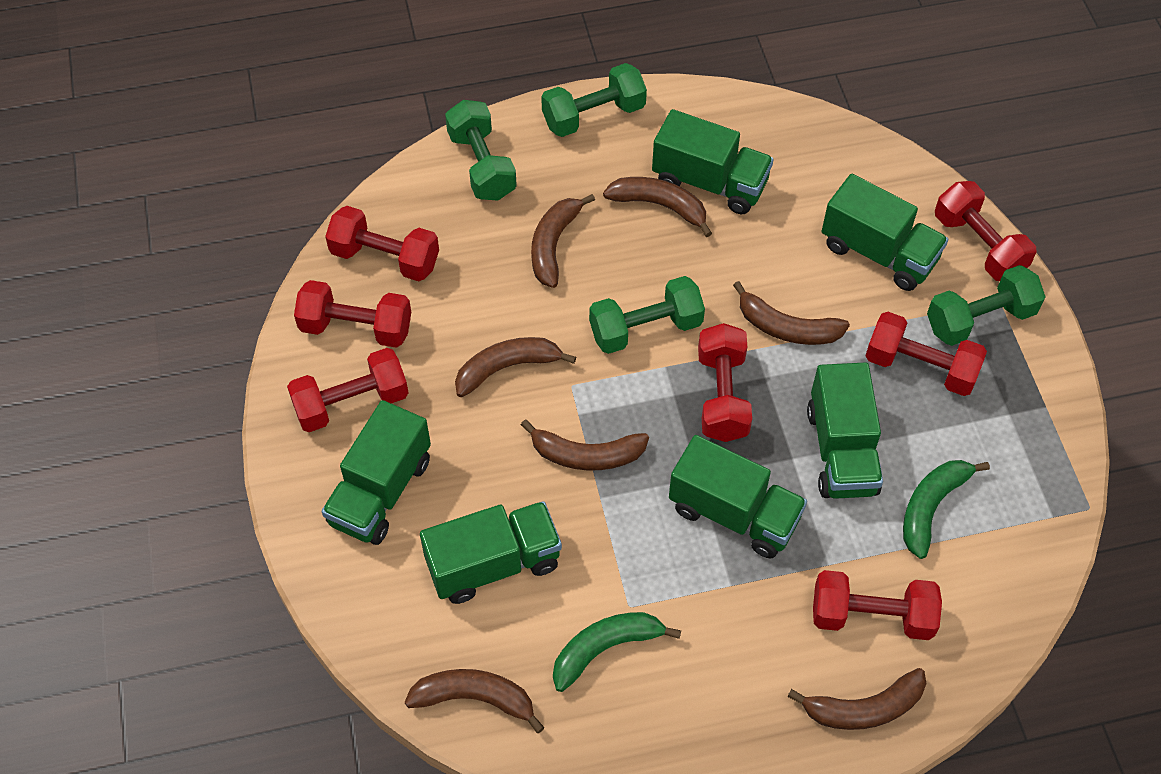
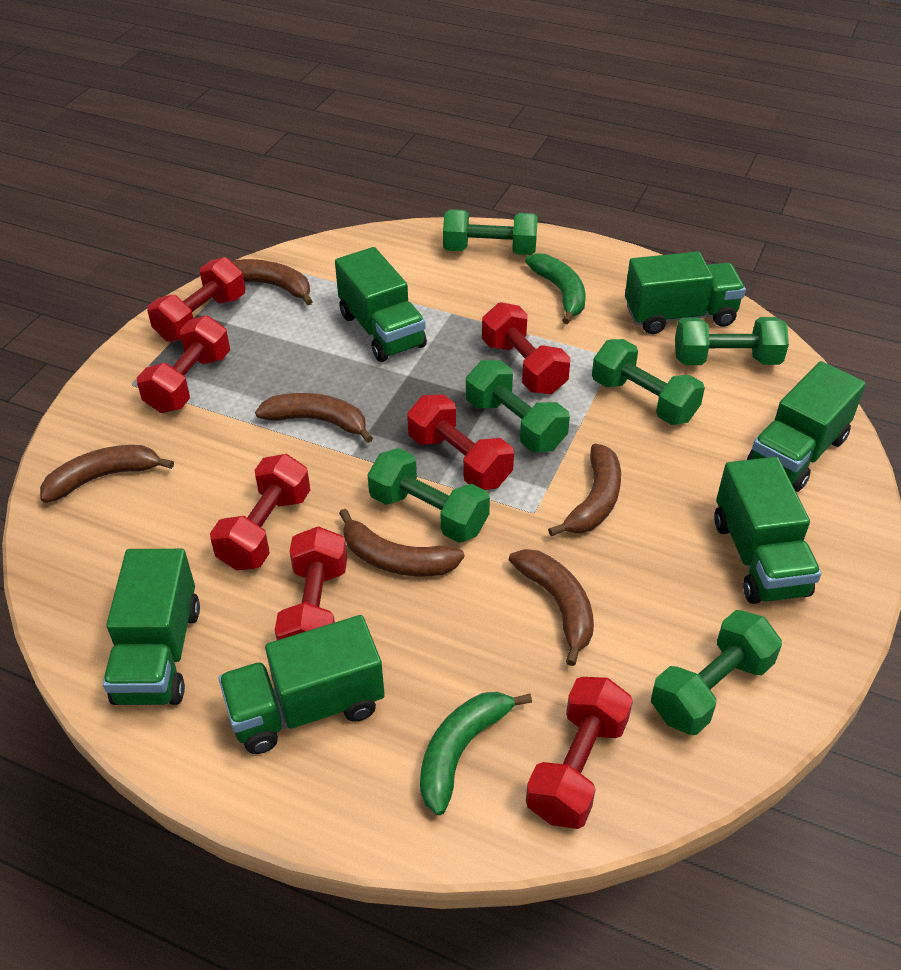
brown banana: [405,669,545,733] [455,337,576,397] [521,419,649,471] [531,194,595,288] [603,177,712,237] [733,281,850,345] [787,668,926,730] = 7 -> [40,445,174,503] [232,259,313,305] [255,393,373,443] [339,509,465,576] [509,549,594,666] [548,444,621,536] = 6
green dumbbell: [445,100,517,201] [541,63,647,137] [589,276,705,354] [927,265,1046,346] = 4 -> [368,448,490,543] [443,209,538,255] [466,360,570,452] [592,339,705,425] [651,610,782,735] [675,317,789,365] = 6

